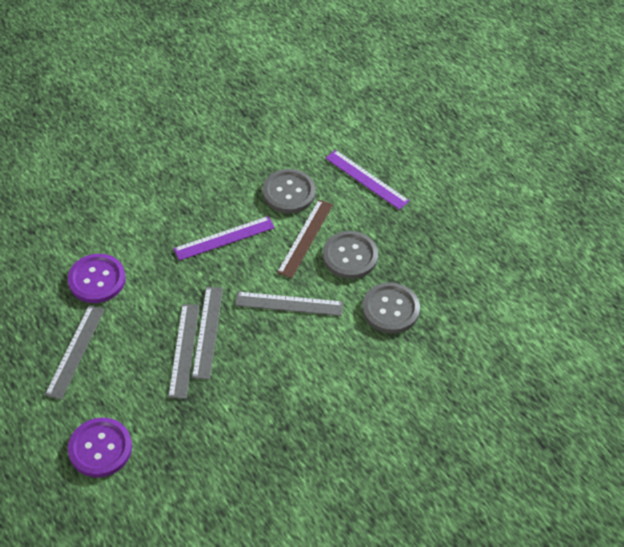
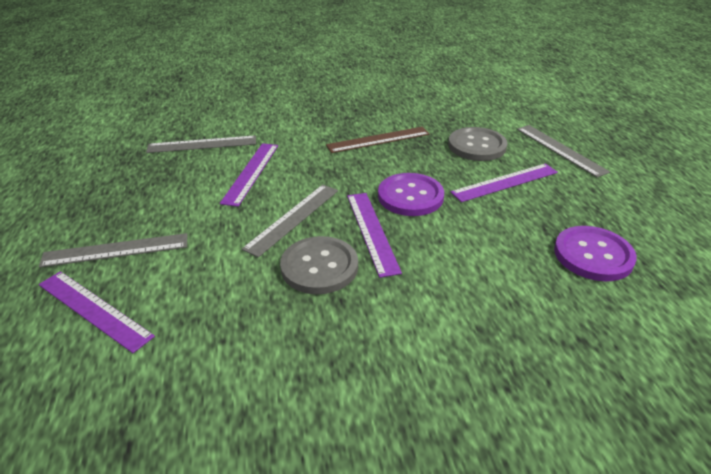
grey button: [263,169,316,213] [323,231,378,279] [362,282,420,334] = 3 -> [280,236,358,294] [448,127,508,161] = 2
purple ruler: [173,216,275,261] [325,150,410,210] = 2 -> [39,271,155,353] [220,143,278,207] [347,193,402,278] [450,164,558,202] = 4

